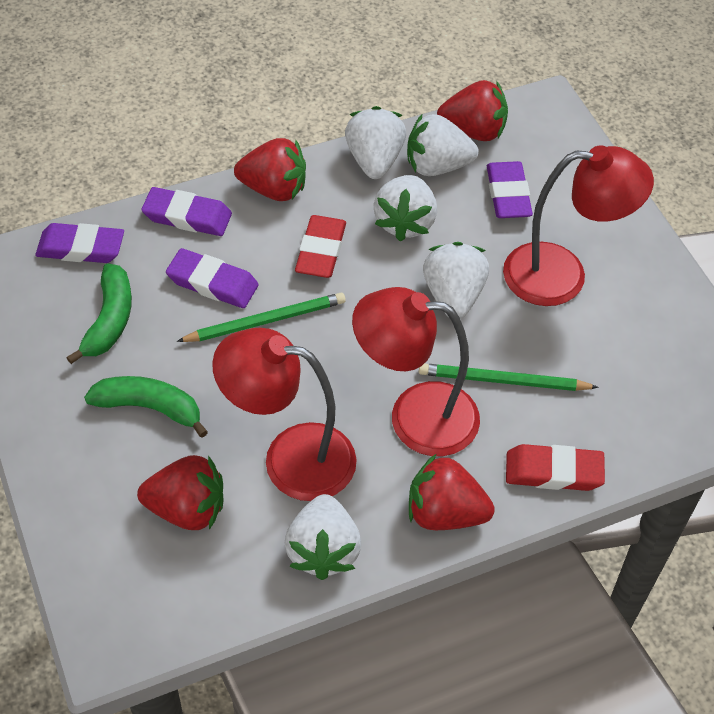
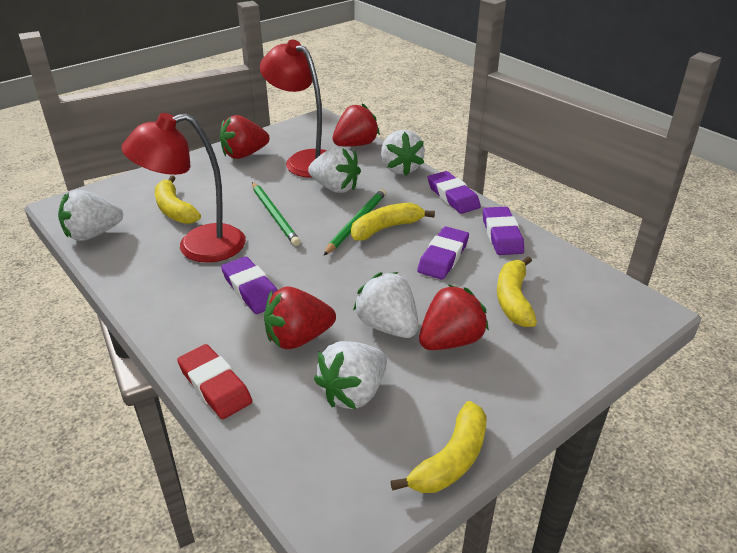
green banana: [66,263,132,364] [84,376,208,438] = 2 -> none = 0
red eraser: [295,215,346,278] [506,444,605,491] = 2 -> [177,344,252,419] = 1
red lamp: [212,328,357,501] [352,287,480,456] [503,145,654,306] = 3 -> [121,113,246,263] [260,40,327,178] = 2
yellow banana: none = 0 -> [155,175,201,224] [351,203,435,241] [390,401,487,493] [497,256,537,327] = 4

